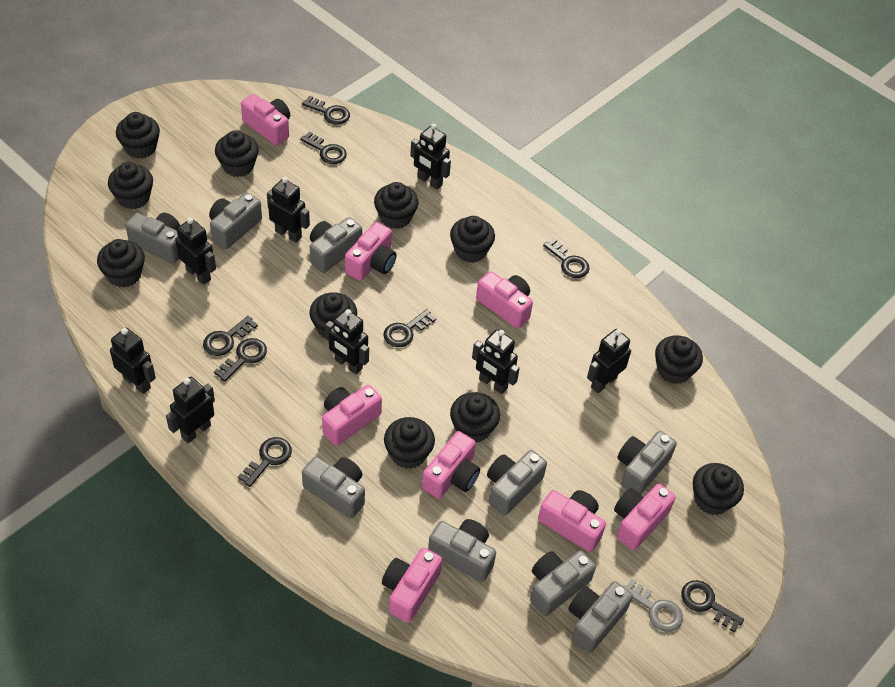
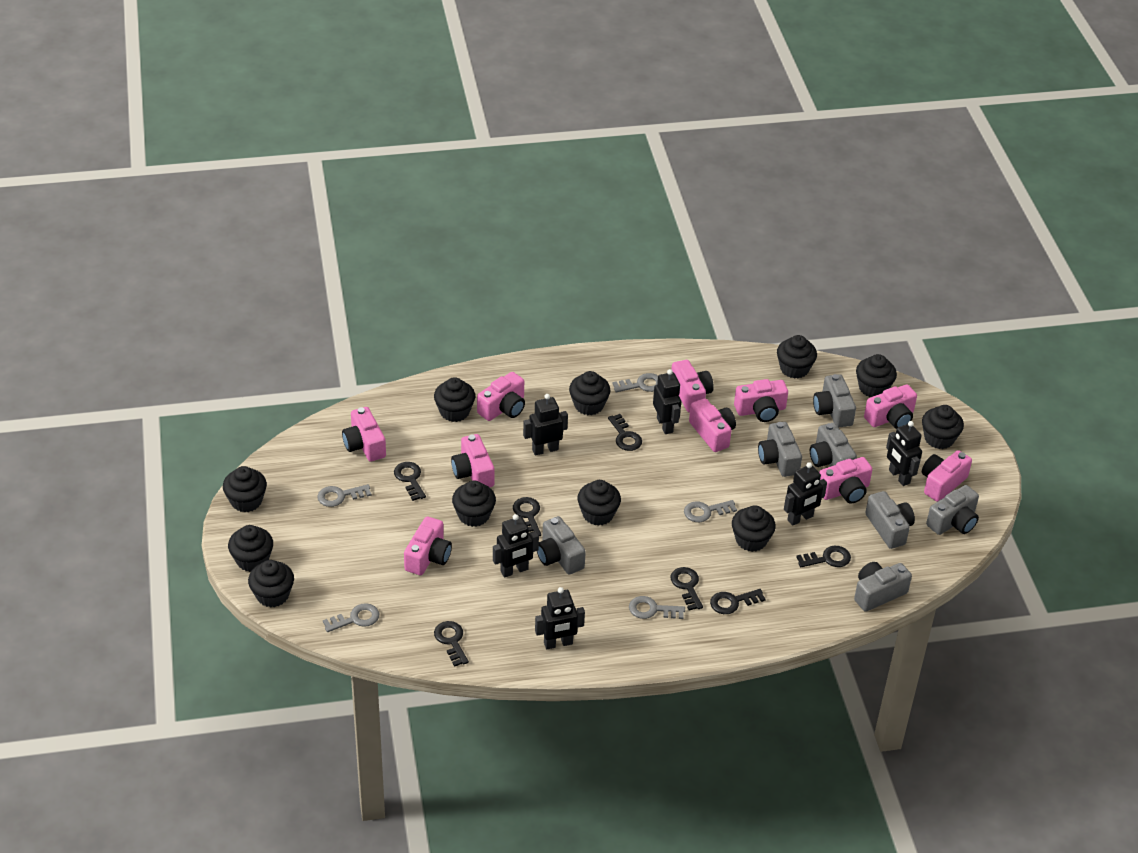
black key: [203,316,258,356] [214,338,267,382] [238,437,292,487] [300,131,347,164] [302,96,350,125] [383,309,436,347] [543,238,590,278] [681,580,744,633] = 8 -> [394,462,426,501] [434,621,469,667] [513,497,541,536] [608,414,642,451] [671,567,703,611] [710,589,766,614] [796,546,851,567] = 7
black robot: [110,328,156,394] [166,377,215,443] [175,218,216,285] [267,177,310,243] [325,309,369,374] [410,124,451,190] [472,329,520,394] [587,329,631,393] = 8 -> [493,514,539,578] [523,394,568,456] [535,587,585,649] [653,369,681,434] [784,462,827,526] [886,421,922,486] = 6
grey camera: [125,213,180,264] [209,192,262,249] [302,456,365,518] [310,217,362,273] [428,519,496,582] [487,450,547,515] [530,550,596,616] [568,581,633,653] [617,431,677,495] = 9 -> [537,516,586,574] [758,422,802,477] [810,423,857,467] [813,374,856,427] [854,562,912,612] [865,491,915,549] [926,485,979,535] = 7
grey key: [624,579,683,632] = 1 -> [317,484,371,507] [323,603,380,632] [612,373,658,392] [629,596,685,619] [684,500,737,522] = 5
pink camera: [241,94,290,146] [322,385,382,446] [345,222,397,281] [382,548,442,623] [422,431,480,499] [476,271,533,328] [538,490,606,552] [614,484,676,550] = 8 -> [342,407,386,462] [404,516,452,575] [451,434,495,487] [477,372,525,421] [671,360,714,412] [689,398,736,452] [734,379,788,422] [819,457,873,503] [864,384,917,429] [922,450,972,502] = 10

